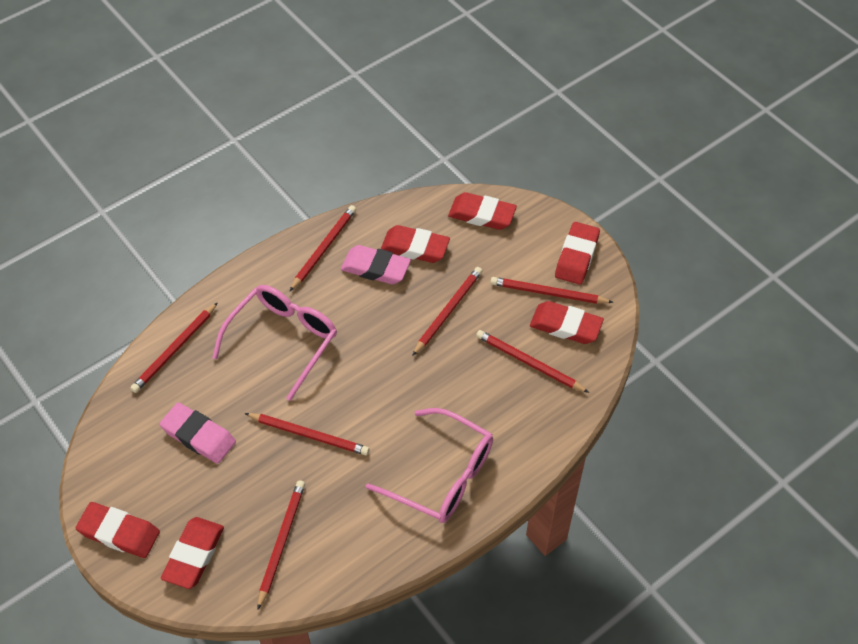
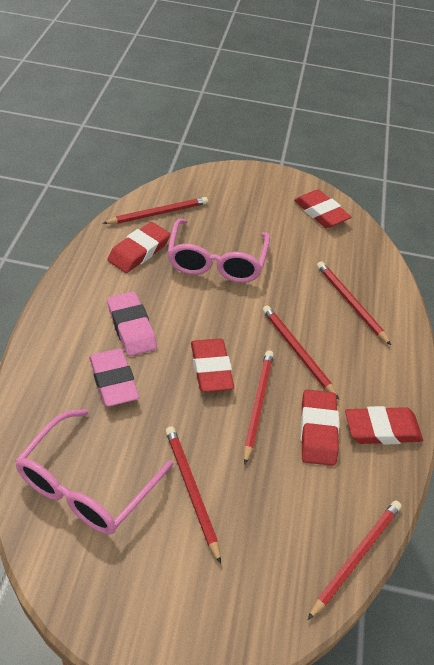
red eraser: [76,502,160,558] [161,517,224,589] [381,225,450,263] [448,192,517,230] [530,301,604,344] [555,222,600,285] = 6 -> [108,222,170,273] [191,339,234,392] [294,190,351,228] [300,390,339,466] [345,406,423,445] = 5
red pencil: [130,302,218,393] [244,413,369,456] [257,480,305,610] [289,205,356,292] [412,267,482,356] [476,330,589,393] [490,277,613,304] = 7 -> [103,197,208,224] [166,426,221,564] [244,350,274,464] [263,305,339,400] [308,500,402,620] [317,261,391,345] = 6

